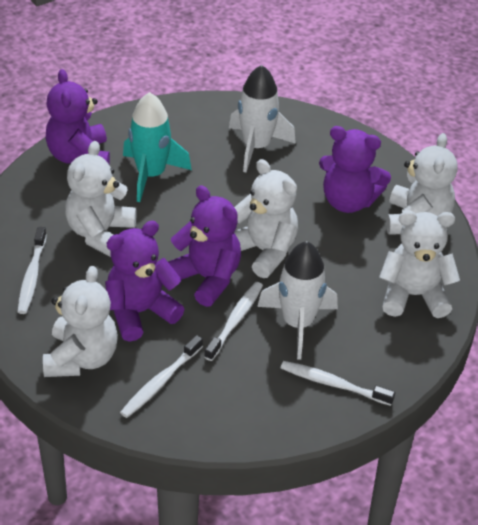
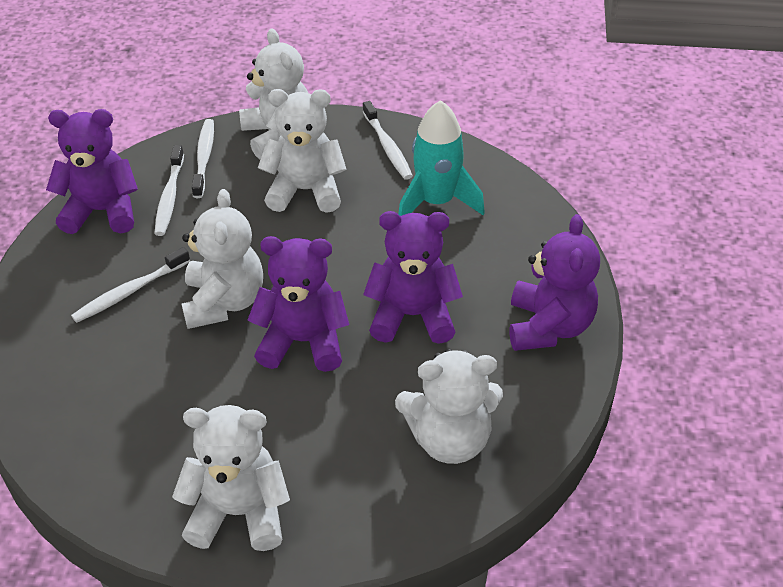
white rocket: [229,65,296,172] [257,241,338,360] = 2 -> none = 0

